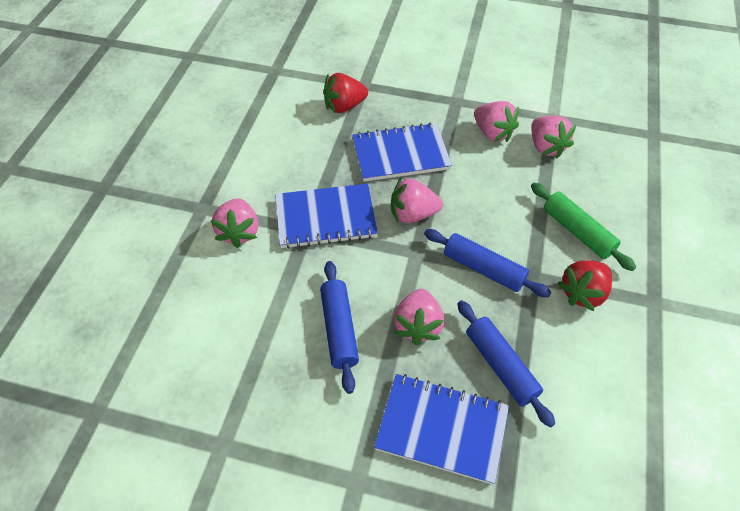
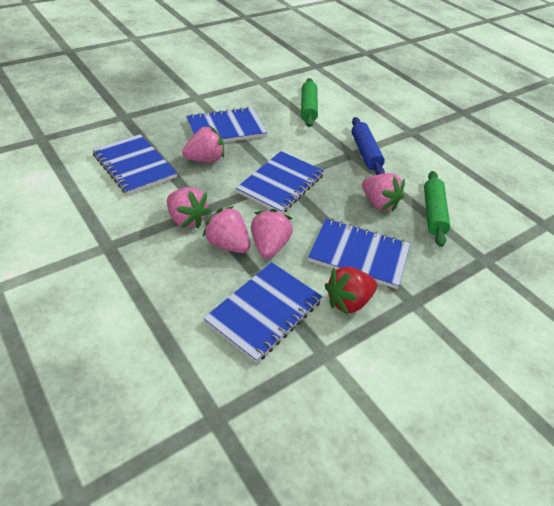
blue notebook: [275,183,378,249] [352,123,452,182] [374,374,509,485] = 3 -> [92,134,177,195] [186,107,268,143] [203,262,323,363] [236,151,324,214] [308,219,410,289] = 5
blue rolling pin: [320,261,359,394] [424,229,551,297] [457,300,555,428] = 3 -> [352,117,385,175] = 1
green rolling pin: [531,183,636,271] = 1 -> [301,78,318,127] [424,171,450,247] = 2
red strawberry: [323,73,368,113] [558,260,612,311] = 2 -> [325,267,377,315] = 1

